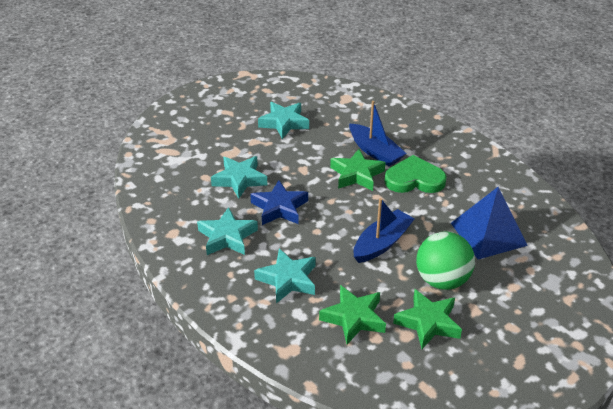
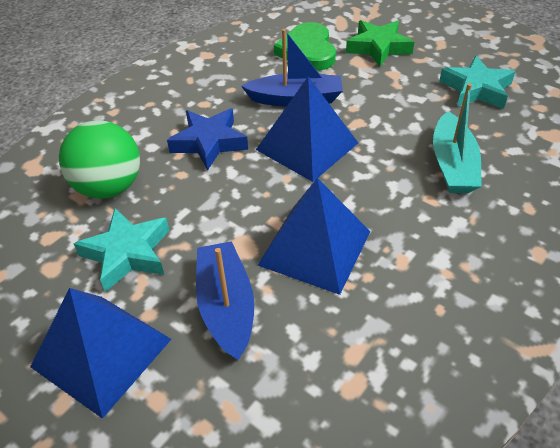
blue pyramid: [451,187,528,259] = 1 -> [30,288,172,419] [256,77,358,182] [258,178,370,295] = 3
green star: [319,285,386,345] [330,149,386,191] [393,289,462,349] = 3 -> [346,20,414,67] = 1
turquoise boat: none = 0 -> [433,83,482,193] = 1
turquoise star: [197,207,258,255] [211,156,268,199] [254,248,316,303] [258,102,309,139] = 4 -> [74,208,170,292] [439,56,516,109] = 2

